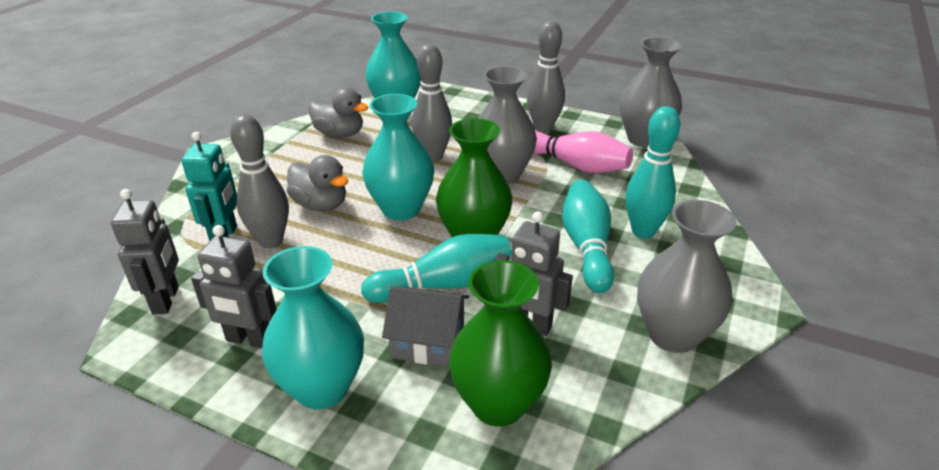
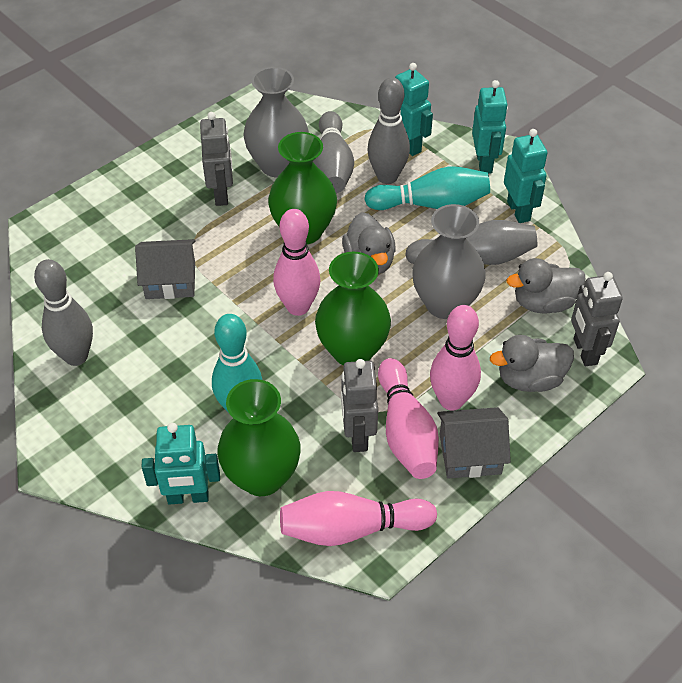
green vase: [436,118,512,237] [449,260,552,427] = 2 -> [217,379,300,496] [268,132,337,244] [315,252,391,366] = 3
grey bowling pin: [230,114,289,248] [412,44,452,162] [527,21,565,133] = 3 -> [34,259,93,366] [313,111,354,193] [368,77,410,184] [405,220,537,265] = 4
grey duck: [287,155,348,211] [308,87,369,138] = 2 -> [342,212,396,275] [490,335,574,392] [506,258,586,314] = 3
grey house: [382,286,469,367] = 1 -> [135,239,196,299] [437,407,511,478] = 2
grey vase: [478,66,537,184] [620,37,682,147] [637,200,736,353] = 3 -> [243,67,309,177] [412,204,486,319] = 2
pink bowling pin: [533,131,633,173] = 1 -> [273,209,321,316] [280,491,437,546] [378,358,439,479] [430,305,481,411] = 4
turquoise bowling pin: [361,234,512,303] [562,180,614,293] [625,106,680,238] = 3 -> [212,314,262,413] [364,166,490,210] = 2
turquoise robot: [181,132,237,241] = 1 -> [142,423,220,504] [395,63,433,156] [472,80,508,174] [504,129,547,223] = 4
turquoise vase: [262,246,364,410] [362,94,434,220] [365,12,421,98] = 3 -> none = 0

